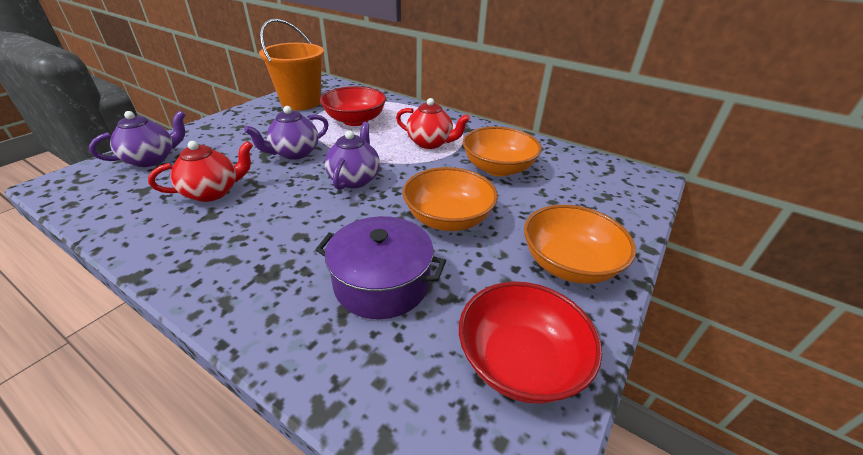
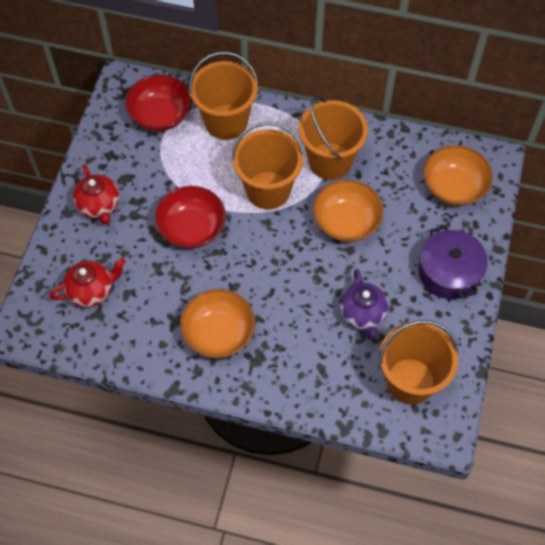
orange bucket: [259,19,324,110] = 1 -> [189,51,258,140] [231,122,305,209] [299,96,368,180] [379,320,458,404] = 4
purple teapot: [89,111,186,167] [244,106,329,160] [324,122,380,190] = 3 -> [339,269,388,340] = 1

